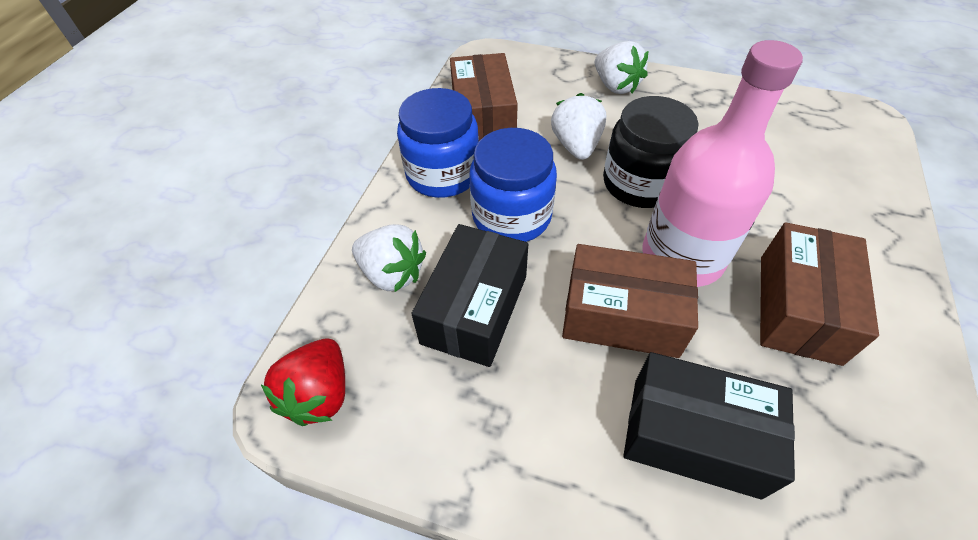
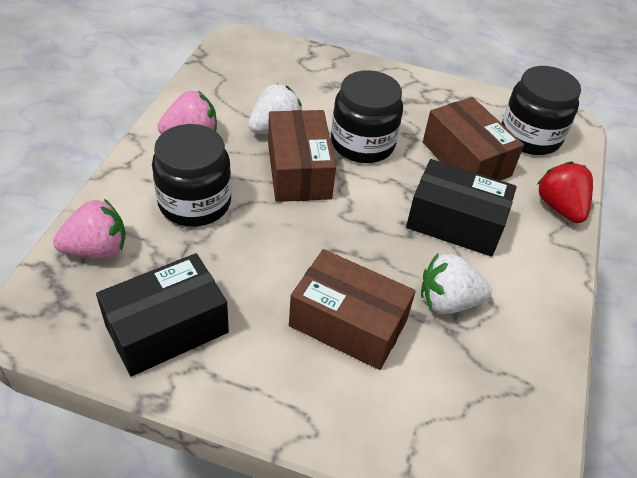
black jar: [603,96,699,208] = 1 -> [152,124,232,227] [331,70,403,163] [502,66,581,155] = 3
blue jar: [397,88,479,198] [469,128,557,242] = 2 -> none = 0
pink bottle: [642,40,803,287] = 1 -> none = 0
pink strawberry: none = 0 -> [53,199,125,259] [158,91,217,134] = 2
white strawberry: [352,224,426,292] [551,93,606,160] [595,41,648,94] = 3 -> [248,83,303,134] [421,253,492,314] = 2

